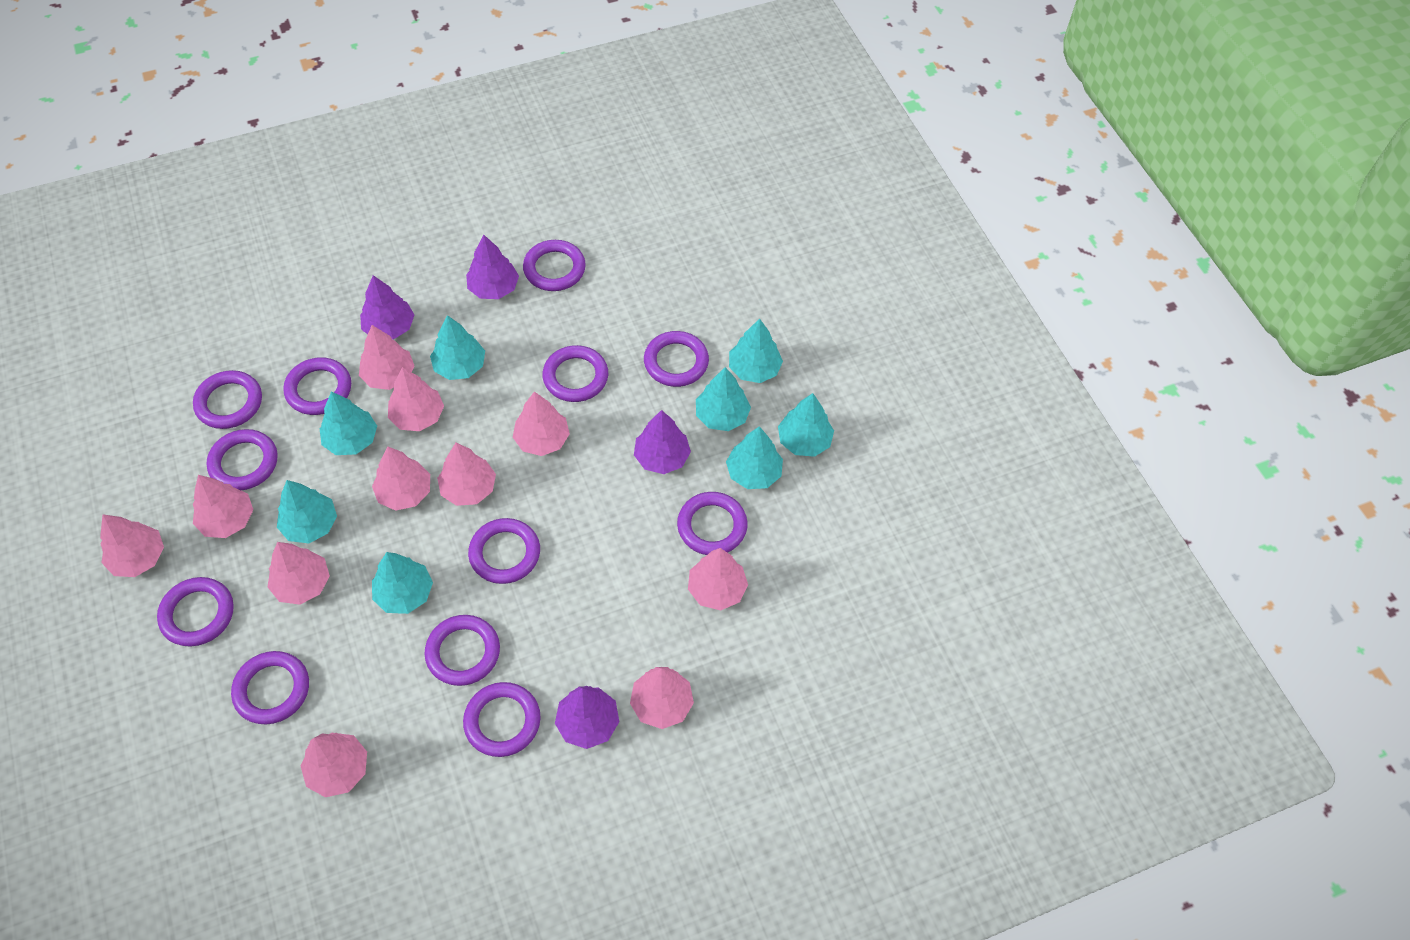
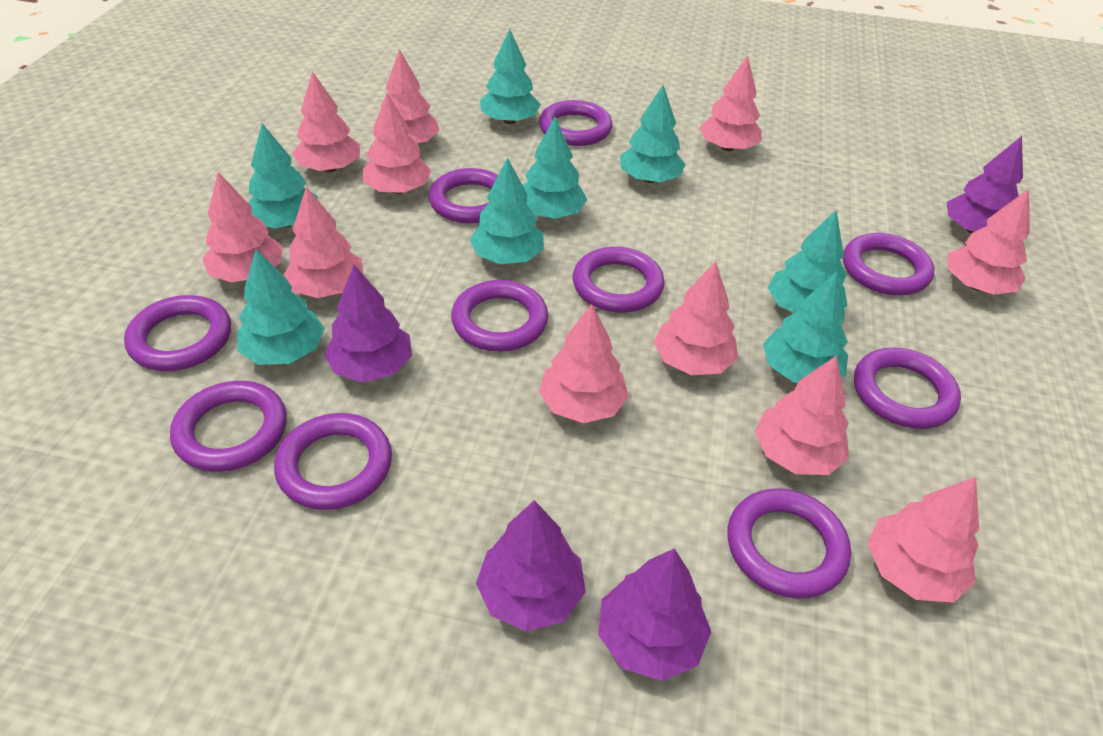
purple ring: [157,577,234,647] [193,370,262,429] [207,429,278,490] [231,651,309,724] [284,357,351,415] [425,615,500,686] [463,682,541,757] [468,518,540,584] [523,240,586,291] [542,345,608,402] [644,331,709,387] [677,492,748,555] = 12 -> [124,295,231,371] [170,381,287,472] [274,413,392,510] [429,168,498,224] [451,280,548,352] [539,100,613,146] [573,247,665,313] [727,488,851,598] [843,233,934,295] [854,348,961,429] = 10

